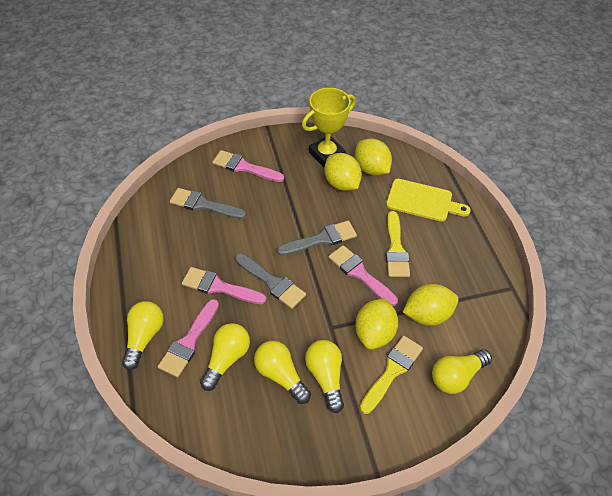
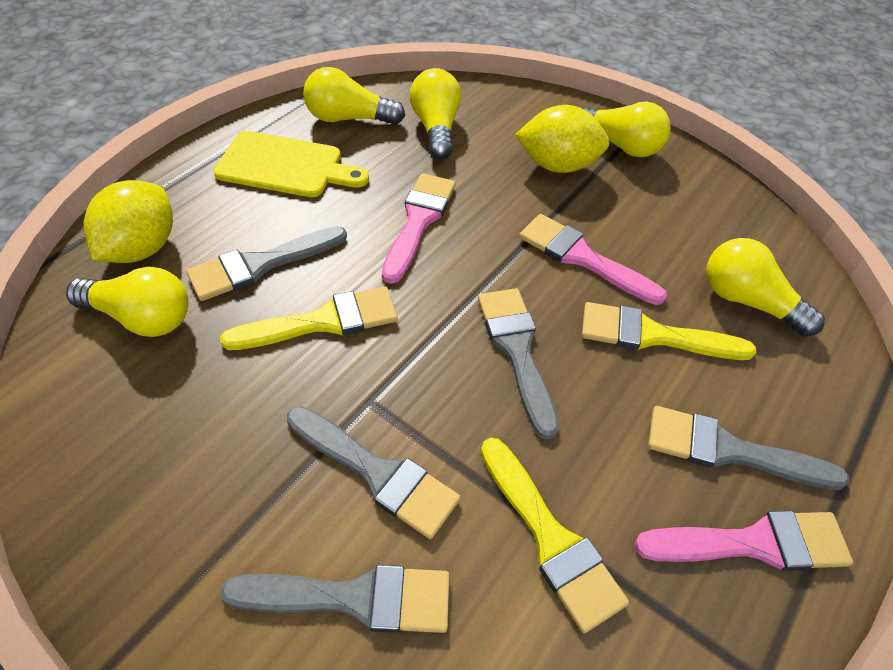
grey brush: [170,188,246,219] [235,253,306,309] [277,221,357,256] = 3 -> [187,226,347,301] [221,565,450,633] [287,406,461,539] [478,288,559,440] [648,406,849,490] = 5
pink brush: [158,299,219,377] [182,267,266,304] [212,150,284,182] [328,245,398,306] = 4 -> [382,173,456,284] [519,214,667,305] [635,511,853,571] = 3
yellow brush: [360,336,423,414] [386,211,410,277] = 2 -> [220,287,398,350] [481,438,629,633] [582,302,756,360] = 3
yellow lemon: [324,153,362,191] [355,139,392,176] [355,298,398,350] [403,284,458,326] = 4 -> [84,180,173,263] [515,105,610,173] = 2
yellow trophy: [302,88,356,167] = 1 -> none = 0

